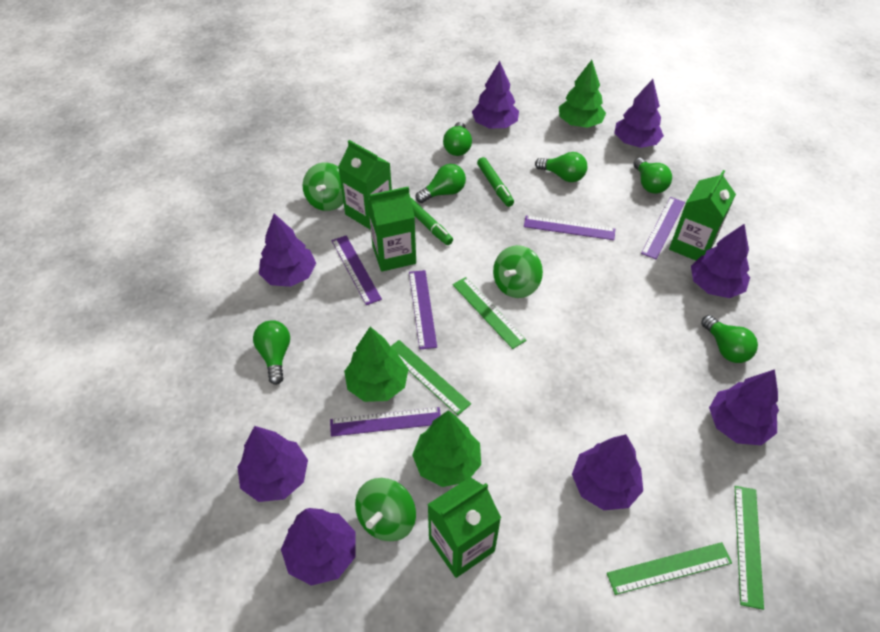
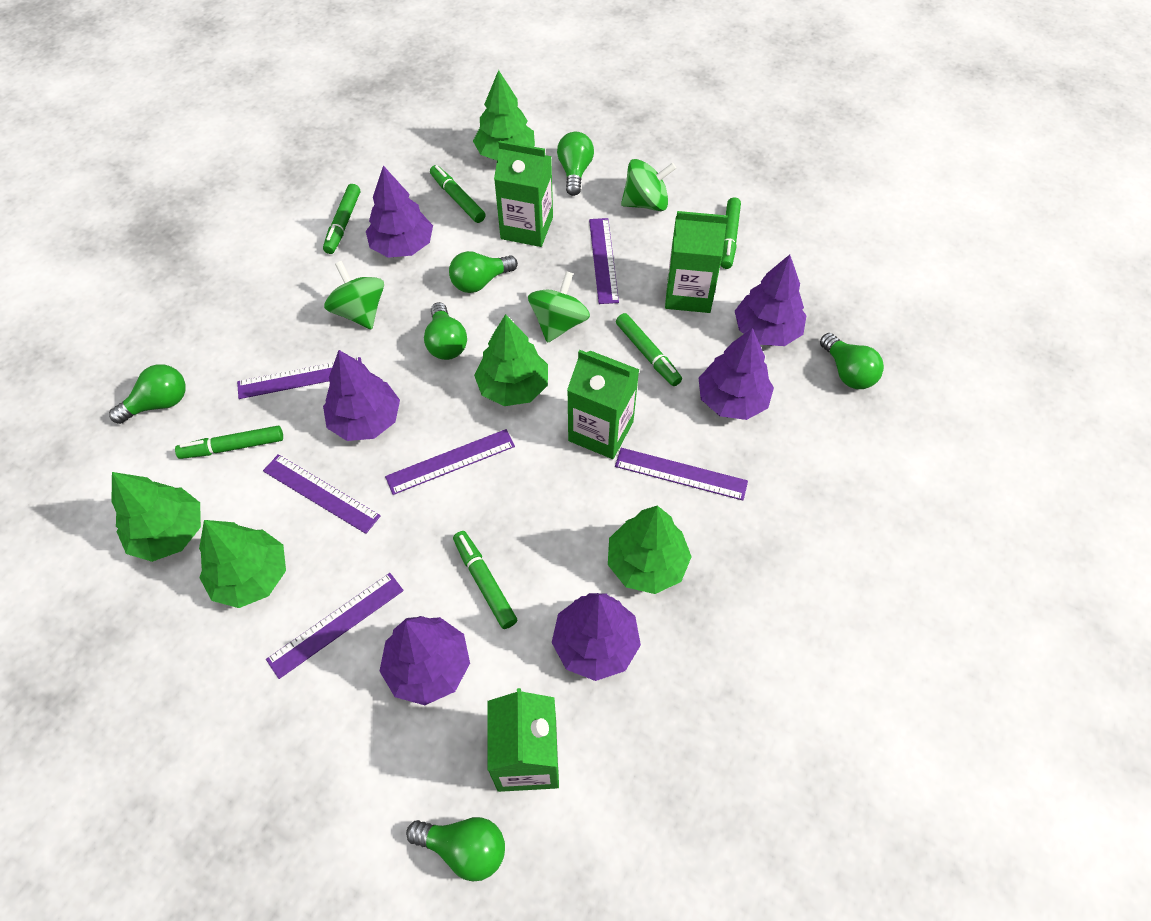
green marker: [411,198,453,245] [477,157,514,207] = 2 -> [175,426,283,459] [323,184,360,254] [430,165,486,223] [453,531,517,629] [616,313,682,386] [721,197,741,269] = 6
green ruler: [391,340,471,415] [453,277,526,349] [607,542,732,595] [735,486,764,610] = 4 -> none = 0
green tree: [344,327,408,402] [412,410,481,487] [559,60,606,128] = 3 -> [111,472,201,562] [199,520,286,608] [473,70,535,160] [474,314,548,406] [608,506,692,594] = 5
purple ruler: [330,407,441,437] [332,236,382,305] [409,270,437,350] [524,216,615,240] [641,197,685,259] = 5 -> [237,357,362,399] [263,454,381,534] [266,573,404,679] [385,429,515,495] [589,218,619,304] [615,448,748,501] = 6
purple tree: [237,426,308,502] [259,213,316,287] [281,508,355,586] [472,61,519,128] [572,434,643,510] [614,79,664,148] [691,224,750,298] [709,369,779,445] = 8 -> [323,350,400,441] [366,165,433,258] [379,616,470,705] [552,593,641,681] [698,328,774,420] [735,255,807,346] = 6

